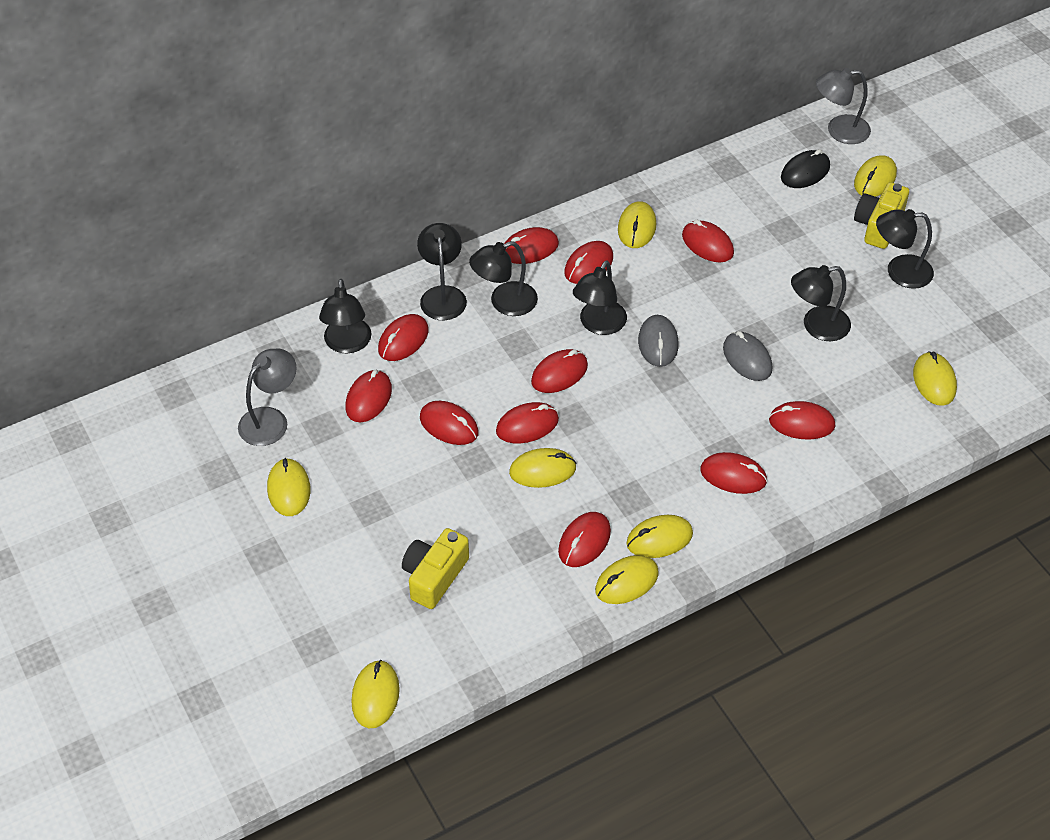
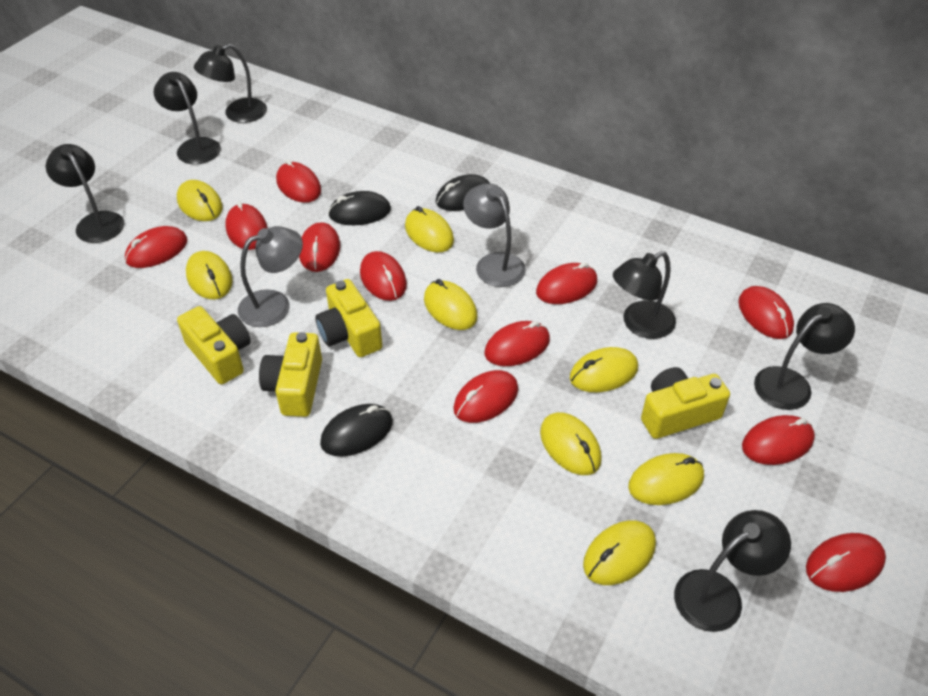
black mouse: [781,149,830,188] = 1 -> [320,404,393,457] [328,191,391,225] [436,174,490,211] = 3
grey mouse: [638,315,679,367] [723,331,772,381] = 2 -> none = 0
yellow camera: [402,528,469,609] [854,182,909,249] = 2 -> [177,306,251,384] [259,332,322,417] [315,279,383,357] [641,367,730,439] = 4

